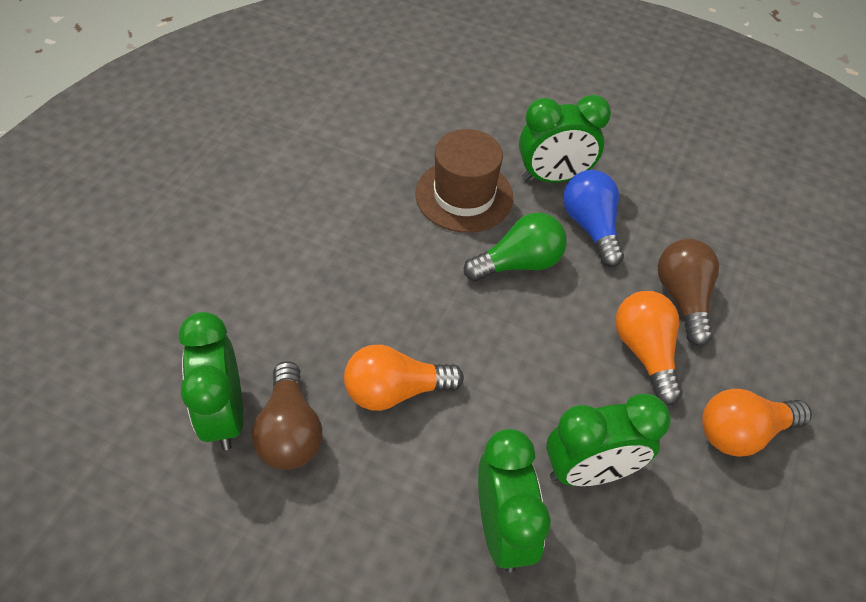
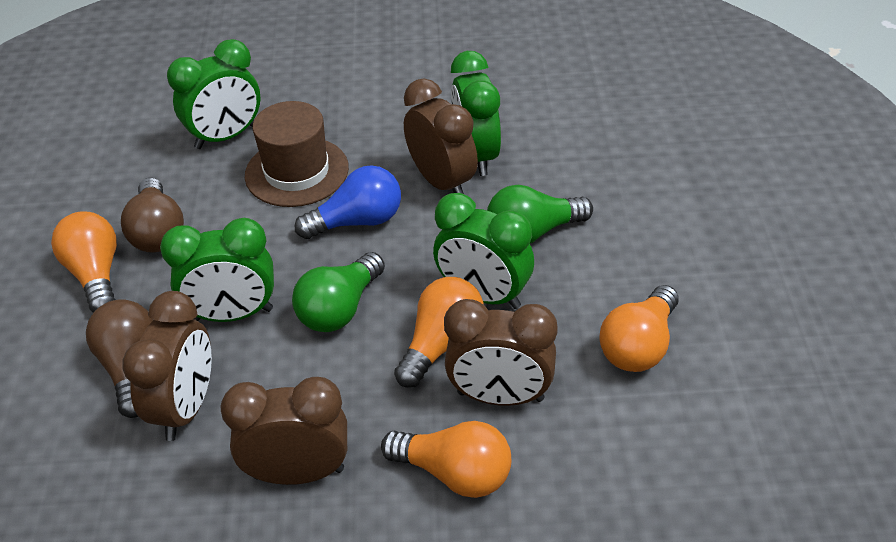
brown clock: none = 0 -> [122,291,212,441] [220,377,347,485] [404,78,478,194] [444,299,557,406] = 4
green light bulb: [464,212,567,281] = 1 -> [292,252,385,332] [487,185,593,244] = 2
orange light bulb: [344,345,464,411] [615,291,683,405] [702,389,812,457] = 3 -> [51,211,117,313] [381,421,511,498] [394,277,484,388] [599,285,678,372] = 4

